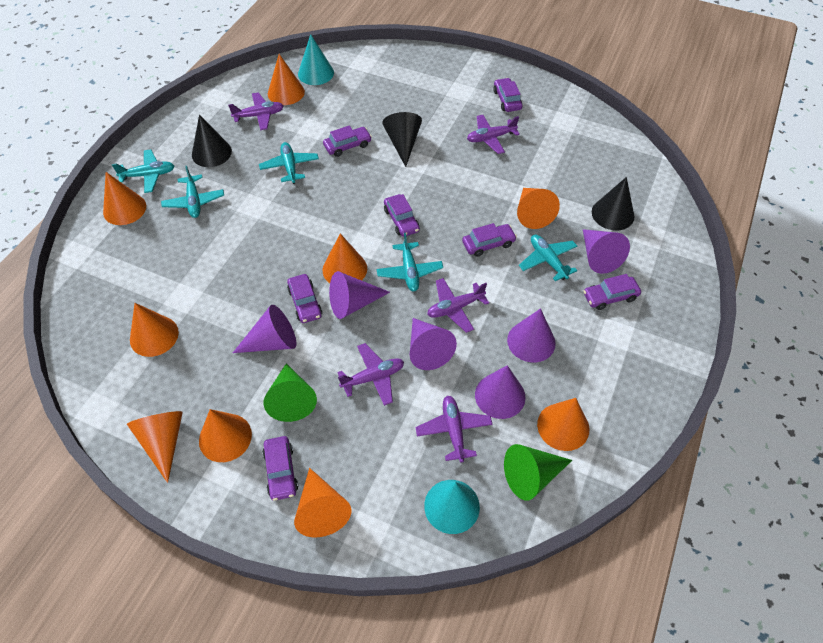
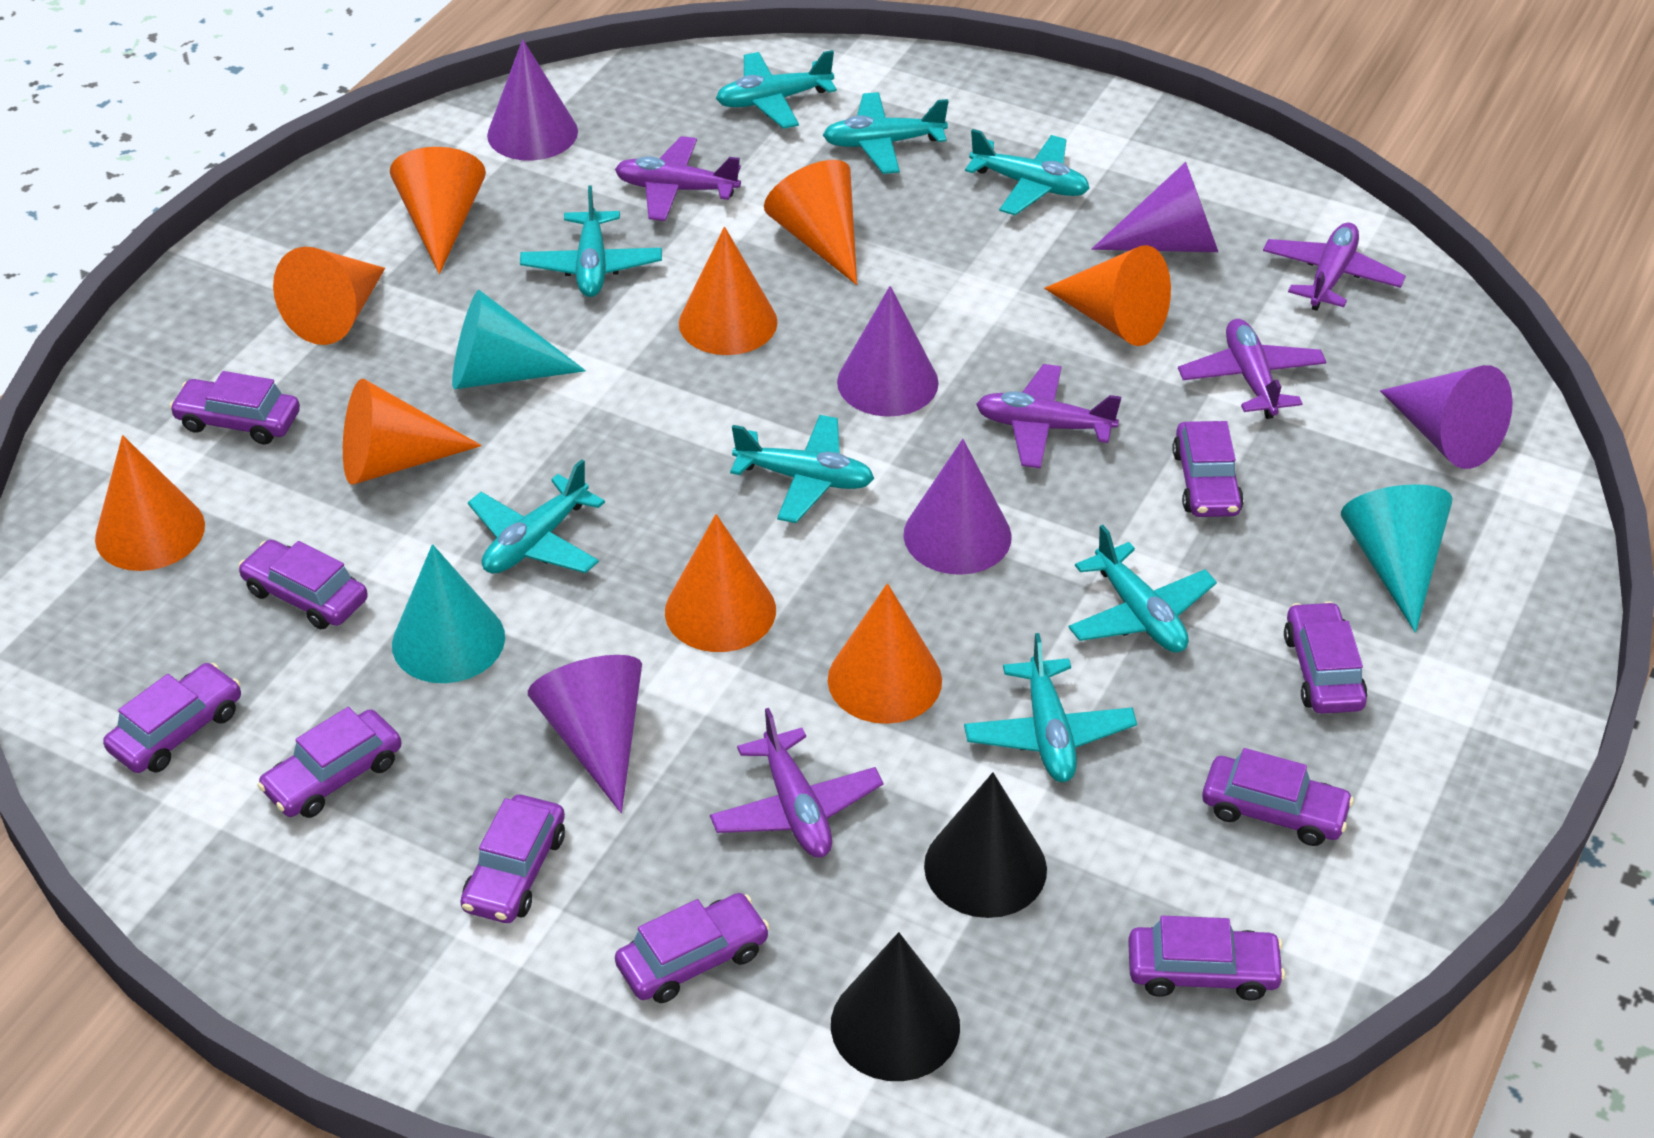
black cone: [192,114,232,167] [382,112,422,167] [592,177,635,230] = 3 -> [831,932,960,1081] [924,772,1047,918] = 2
green cone: [264,363,317,422] [504,444,572,500] = 2 -> none = 0
purple car: [262,436,298,501] [287,274,322,323] [323,125,372,157] [384,194,420,237] [462,223,517,257] [493,78,522,112] [584,274,641,310] = 7 -> [103,663,241,773] [169,371,300,444] [238,540,368,629] [257,707,402,818] [460,795,565,923] [615,893,770,1003] [1128,916,1285,1001] [1172,421,1244,517] [1202,748,1354,846] [1284,601,1367,714] = 10
turquoise cone: [298,34,334,85] [424,480,480,534] = 2 -> [392,544,505,683] [452,290,586,389] [1341,484,1453,633] = 3
turquoise plane: [112,149,174,193] [161,166,224,218] [259,142,319,184] [377,233,443,291] [519,235,577,281] = 5 -> [468,459,605,574] [520,185,662,297] [716,50,837,129] [730,415,874,523] [823,92,949,174] [964,633,1137,782] [965,129,1090,215] [1068,525,1217,653] = 8

